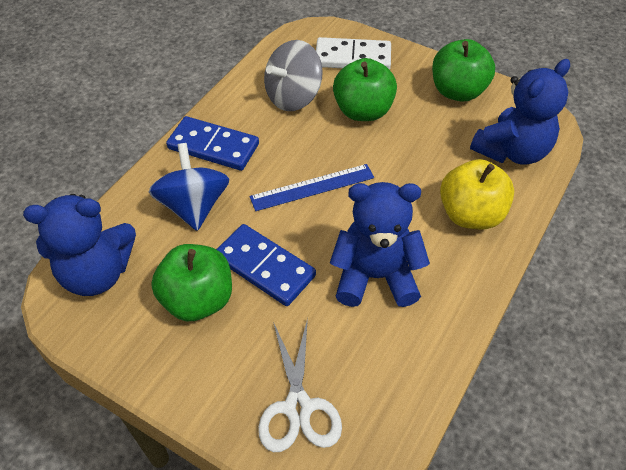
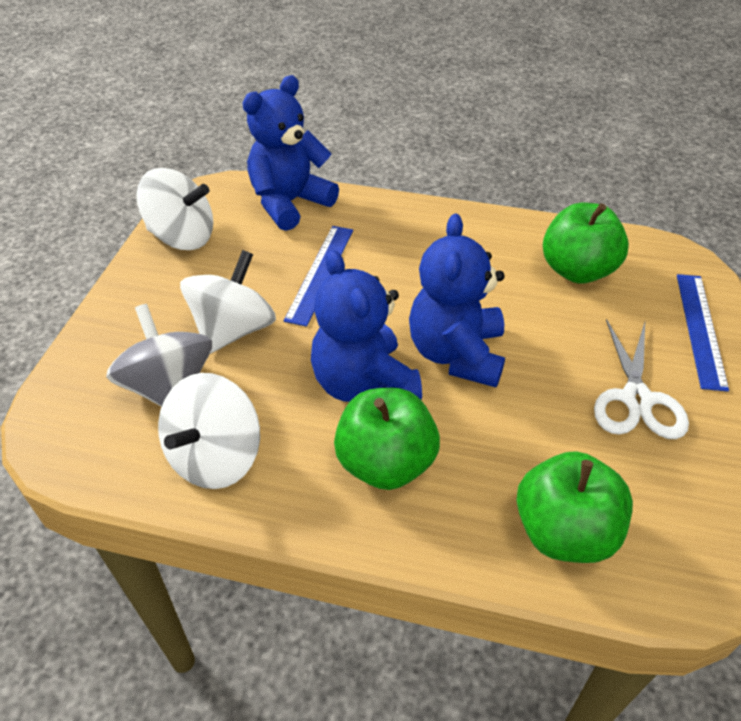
blue domino: [166,116,259,171] [216,224,316,306] = 2 -> none = 0
blue ruler: [249,164,374,211] = 1 -> [284,226,353,327] [677,274,729,392] = 2
blue spinning top: [149,143,229,231] = 1 -> none = 0
white domino: [316,37,391,70] = 1 -> none = 0
white spinning top: none = 0 -> [136,168,213,250] [158,373,260,489] [180,250,276,354] = 3
yellow apple: [440,159,514,229] = 1 -> none = 0

